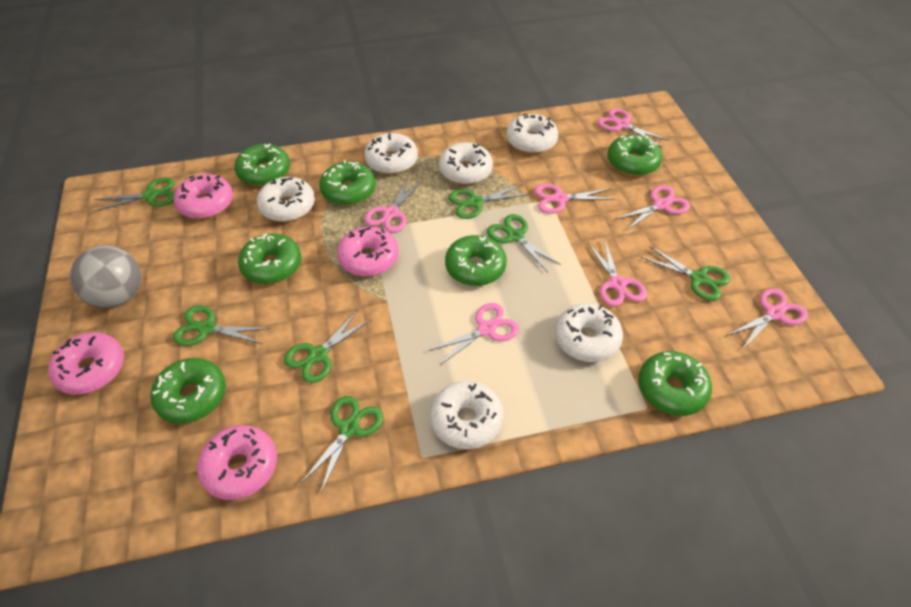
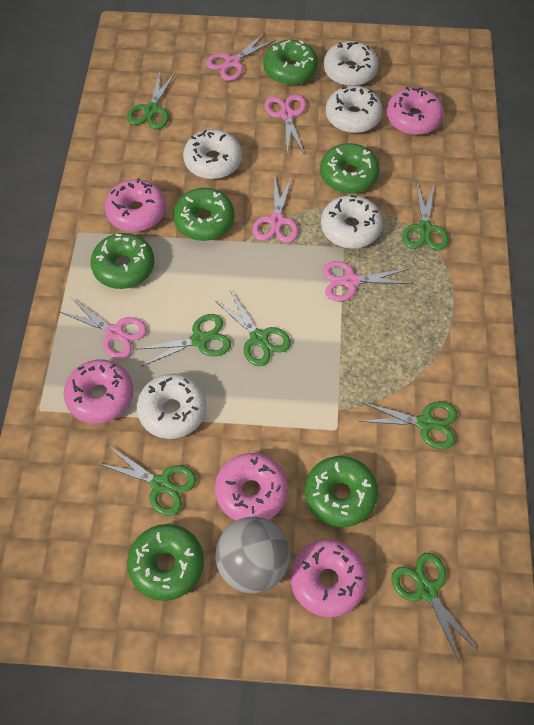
green donut: [151,358,226,424] [234,143,290,186] [238,233,301,284] [319,160,376,205] [445,235,507,286] [608,134,662,176] [638,351,712,416] = 7 -> [90,233,155,289] [127,524,204,601] [173,188,235,241] [263,40,318,85] [305,456,378,527] [320,143,380,194] = 6
pink donut: [48,332,124,395] [174,174,233,219] [197,425,277,500] [337,227,399,277] = 4 -> [63,359,133,424] [105,178,166,232] [215,453,288,521] [290,539,367,617] [386,87,444,135] = 5
pink scissors: [364,178,423,233] [428,303,519,365] [534,184,615,214] [588,239,647,307] [598,108,669,147] [616,185,690,231] [727,288,808,348] = 7 -> [58,297,147,359] [206,33,275,81] [253,176,298,243] [264,94,306,154] [322,261,413,301] = 5
white donut: [257,177,315,222] [364,133,418,174] [430,381,504,450] [439,142,493,185] [506,114,558,154] [555,303,623,362] = 6 -> [137,374,206,439] [183,130,242,179] [321,195,383,249] [323,41,379,86] [326,86,383,133] = 5

